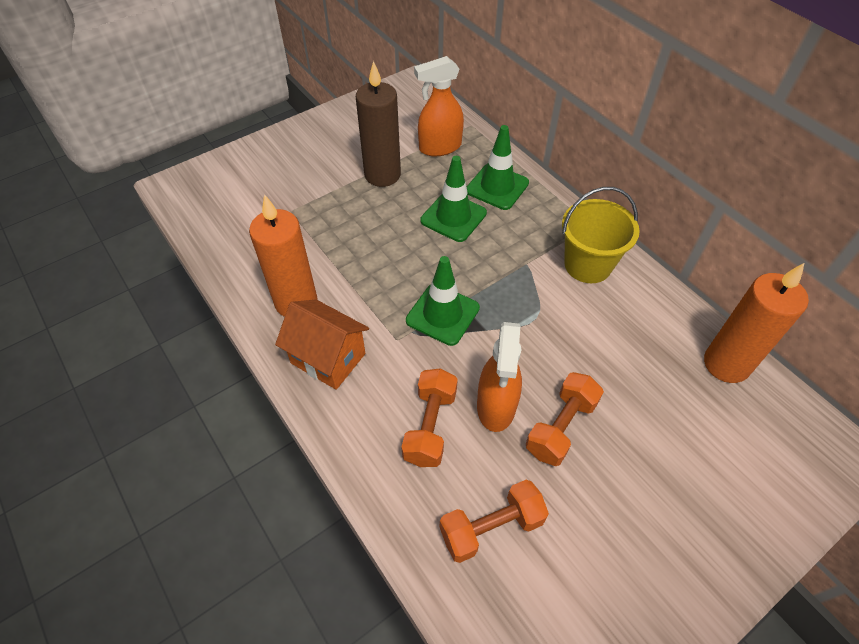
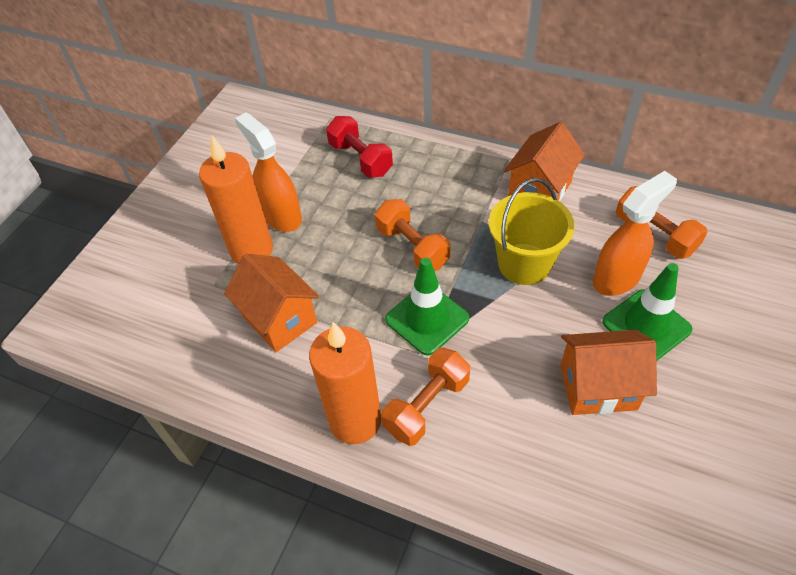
brown candle: [356,61,401,187] = 1 -> none = 0
green traffic cone: [406,256,480,346] [420,156,487,242] [467,125,529,210] = 3 -> [385,257,469,356] [602,263,693,361] = 2
orange house: [275,300,369,390] = 1 -> [224,254,319,352] [504,122,585,201] [561,330,657,415] = 3
red dumbbell: none = 0 -> [326,116,393,178] = 1

